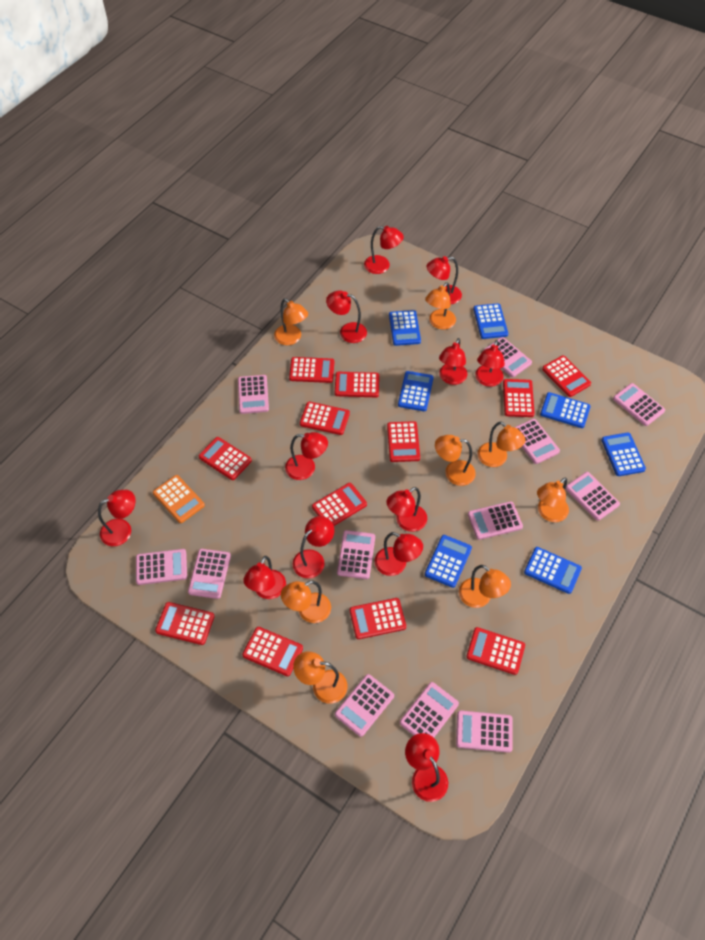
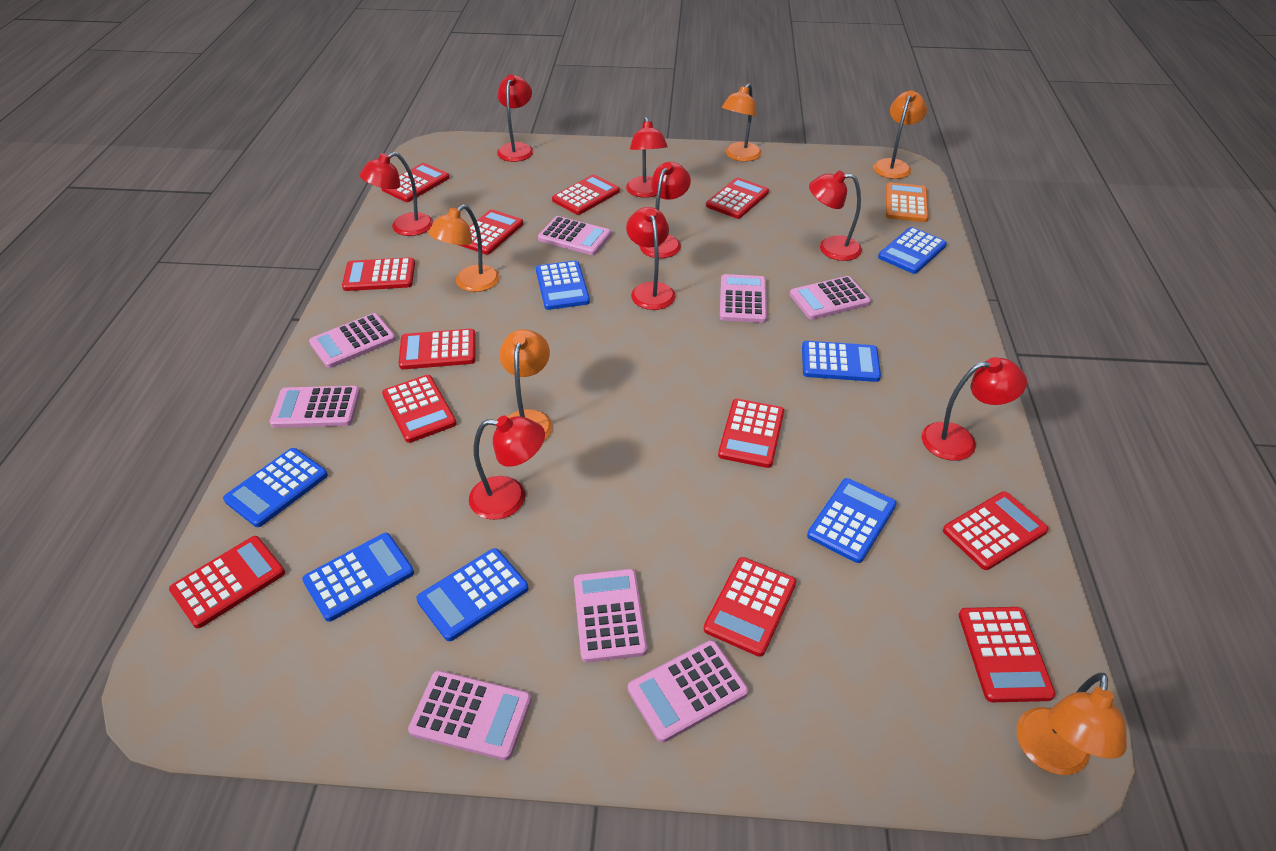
orange lamp: [274,298,308,345] [281,580,331,623] [293,651,348,704] [425,282,456,330] [435,435,476,486] [459,565,511,608] [478,421,526,467] [537,477,569,522] = 8 -> [428,204,500,292] [499,329,552,441] [722,83,762,162] [873,90,927,179] [1017,673,1127,775] = 5
pink calculator: [136,549,187,585] [188,549,231,599] [238,375,269,414] [335,674,394,737] [337,530,375,579] [400,682,459,738] [456,711,513,753] [468,501,523,540] [483,337,532,377] [515,419,560,464] [566,472,620,521] [613,383,665,426] = 12 -> [270,386,360,428] [309,313,396,368] [408,670,532,761] [538,216,611,255] [574,569,647,663] [628,640,748,743] [720,274,767,323] [790,276,871,320] = 8
red lamp: [98,490,136,546] [243,556,286,599] [285,432,328,480] [292,516,334,579] [326,290,367,343] [364,226,404,274] [374,532,423,576] [386,487,427,532] [405,733,448,802] [427,256,462,304] [439,338,467,385] [475,340,505,387] = 12 -> [359,152,433,236] [469,416,545,520] [497,75,533,162] [626,117,668,198] [626,207,676,310] [639,162,691,258] [809,171,862,261] [922,357,1027,461] = 8

